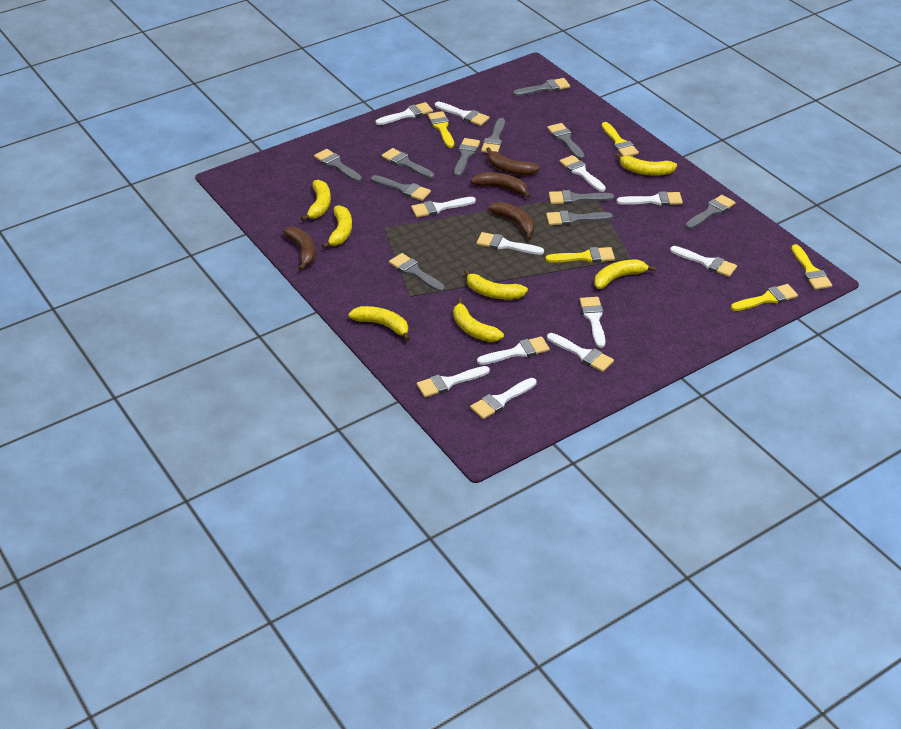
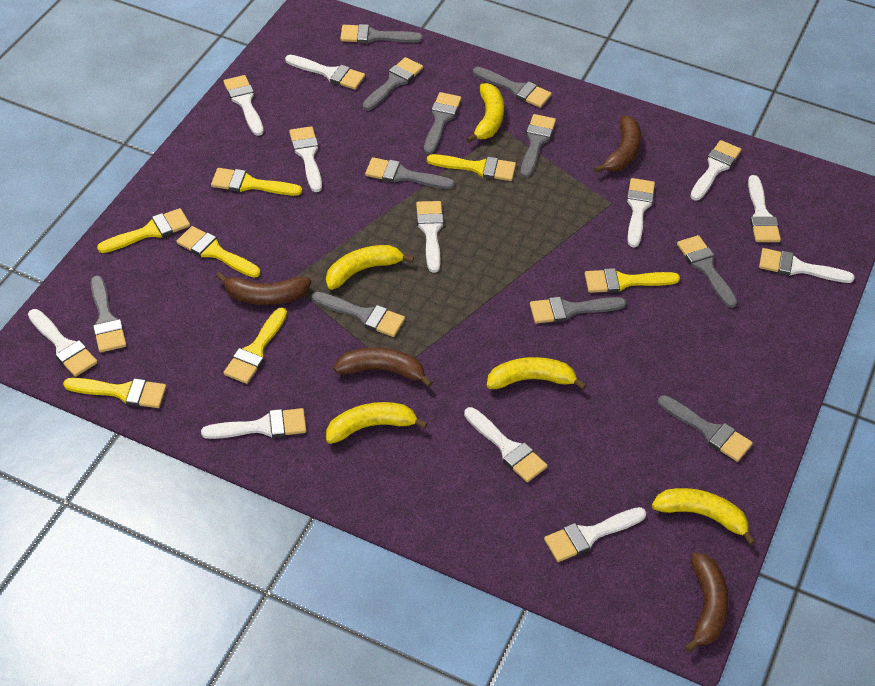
yellow banana: [301,180,331,221] [322,205,352,248] [348,306,410,341] [453,298,504,342] [464,269,528,299] [594,259,656,289] [615,153,677,176] = 7 -> [326,245,414,290] [326,402,428,444] [466,83,504,143] [487,357,587,390] [652,488,756,545] = 5
yellow brush: [428,111,454,148] [545,247,615,263] [602,122,639,156] [731,284,798,311] [791,244,832,290] = 5 -> [63,378,167,408] [97,208,190,253] [176,226,260,278] [211,168,302,196] [223,307,287,384] [427,154,516,181] [585,268,680,293] = 7

